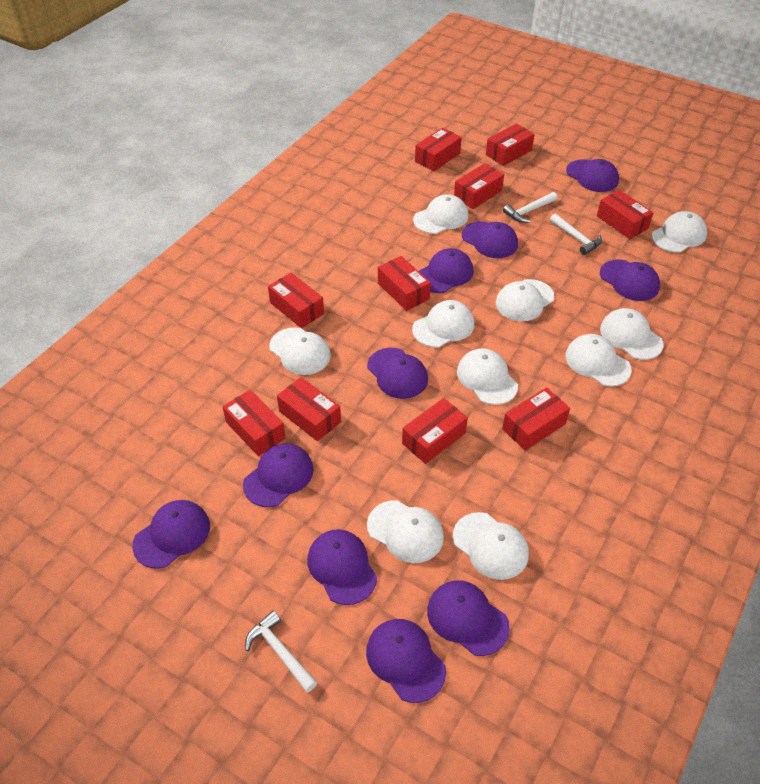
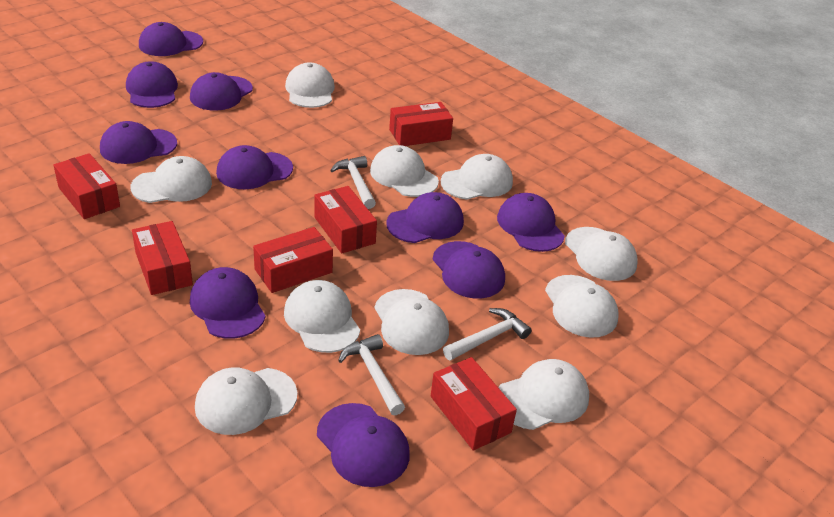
red box: [222,390,286,456] [268,273,324,328] [277,377,341,441] [378,256,431,311] [402,398,468,464] [415,128,462,171] [454,163,504,209] [486,123,535,166] [502,387,570,451] [597,190,653,239] = 10 -> [53,153,120,219] [132,221,193,295] [253,227,333,293] [314,186,377,253] [389,102,453,146] [431,357,517,451] = 6

